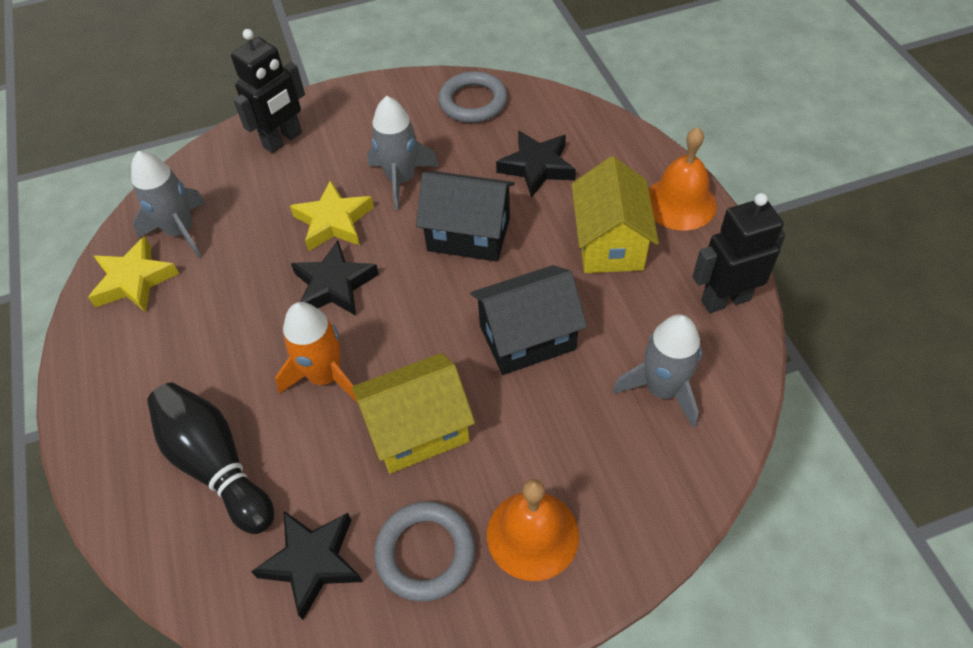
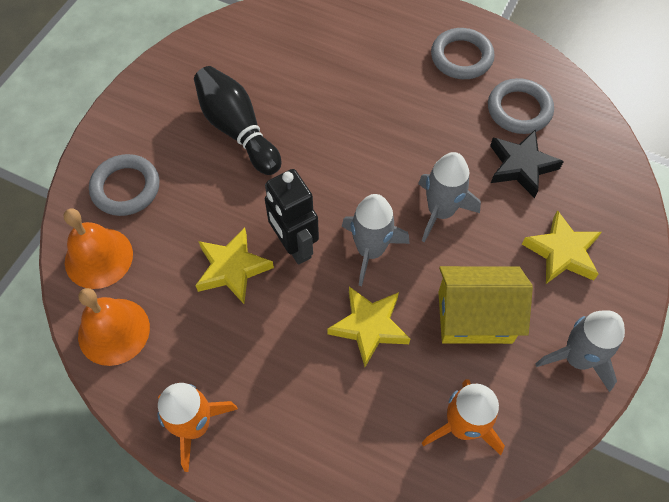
black house: [416,171,515,262] [470,265,587,375] = 2 -> none = 0
black robot: [231,29,305,153] [693,193,786,313] = 2 -> [265,169,319,265] = 1
black star: [251,511,363,620] [291,240,379,316] [496,131,576,198] = 3 -> [490,130,564,198] = 1
grey ring: [374,501,475,602] [438,71,508,123] = 2 -> [89,154,160,216] [431,28,495,79] [488,78,554,134] = 3
orange rocket: [275,302,358,403] = 1 -> [157,383,238,472] [422,379,505,455] = 2
yellow house: [352,353,475,474] [571,156,659,273] = 2 -> [438,266,533,344] = 1
yellow star: [88,236,179,313] [290,180,374,251] = 2 -> [195,227,274,304] [327,286,410,367] [522,210,602,284] = 3

